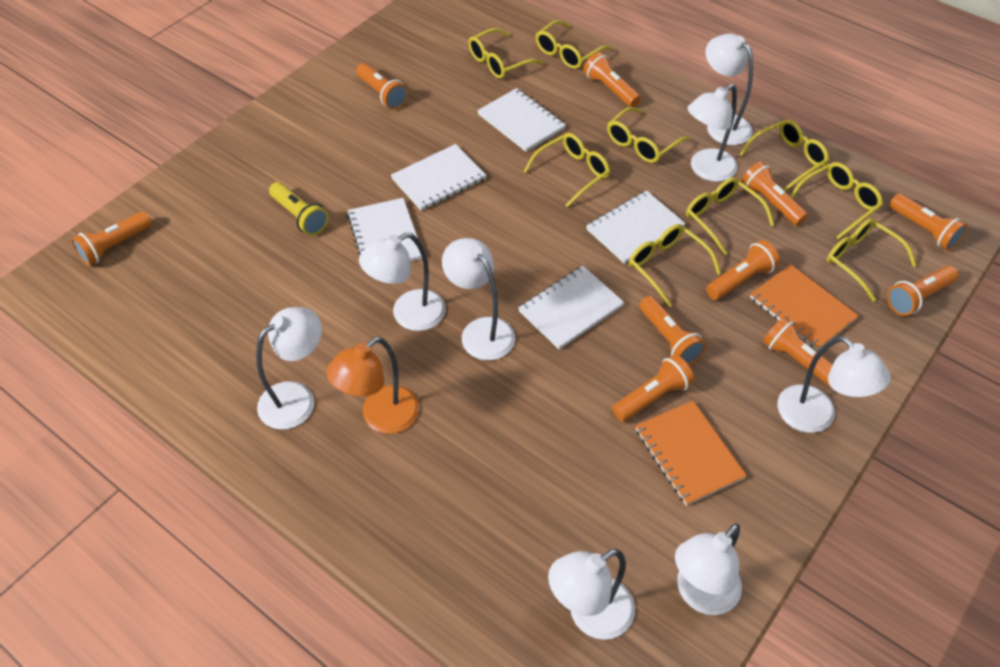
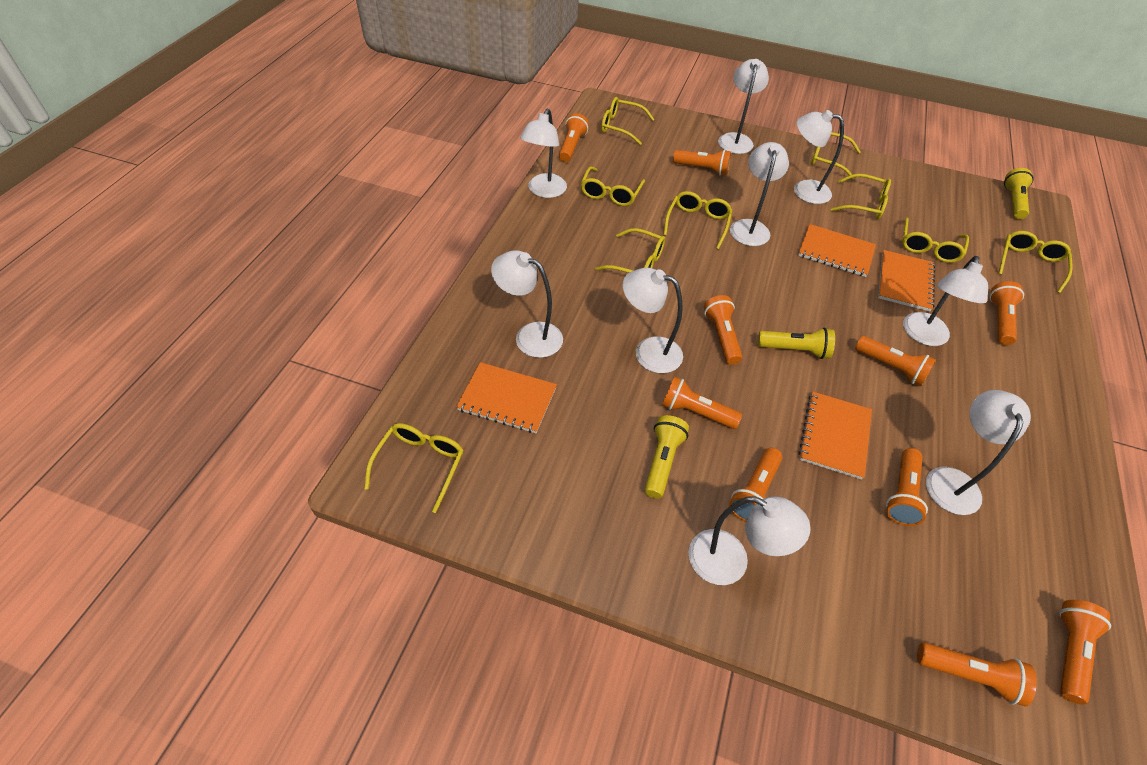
orange lamp: [326,337,420,434] = 1 -> none = 0
orange notebook: [636,401,747,506] [750,264,859,351] = 2 -> [456,362,557,433] [798,224,876,277] [799,392,872,480] [878,250,935,312] = 4
white lamp: [256,307,322,430] [359,232,446,331] [442,238,515,360] [548,549,635,640] [675,523,742,615] [688,84,738,182] [706,34,753,145] [777,336,891,433] = 8 -> [491,250,563,358] [520,108,567,198] [623,268,683,373] [689,496,811,585] [718,59,769,154] [730,142,789,246] [794,110,844,204] [903,256,988,346] [926,390,1031,515] = 9
white notebook: [347,198,422,261] [391,144,487,211] [477,88,566,152] [518,266,625,350] [586,190,686,264] = 5 -> none = 0
yellow flashlight: [269,182,329,236] = 1 -> [644,415,689,498] [758,328,835,359] [1004,168,1034,219] = 3

